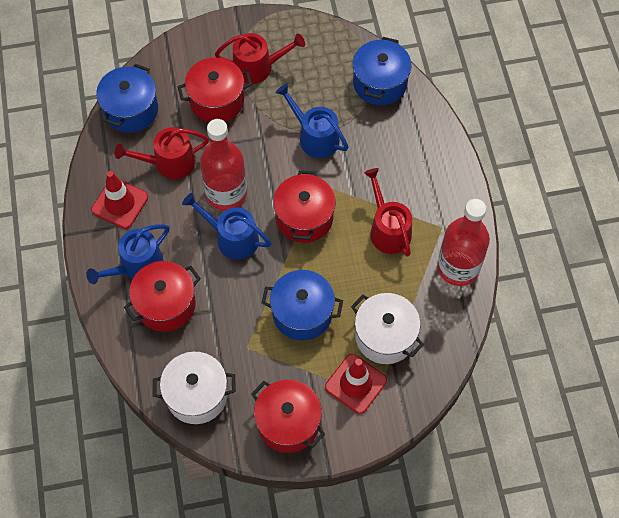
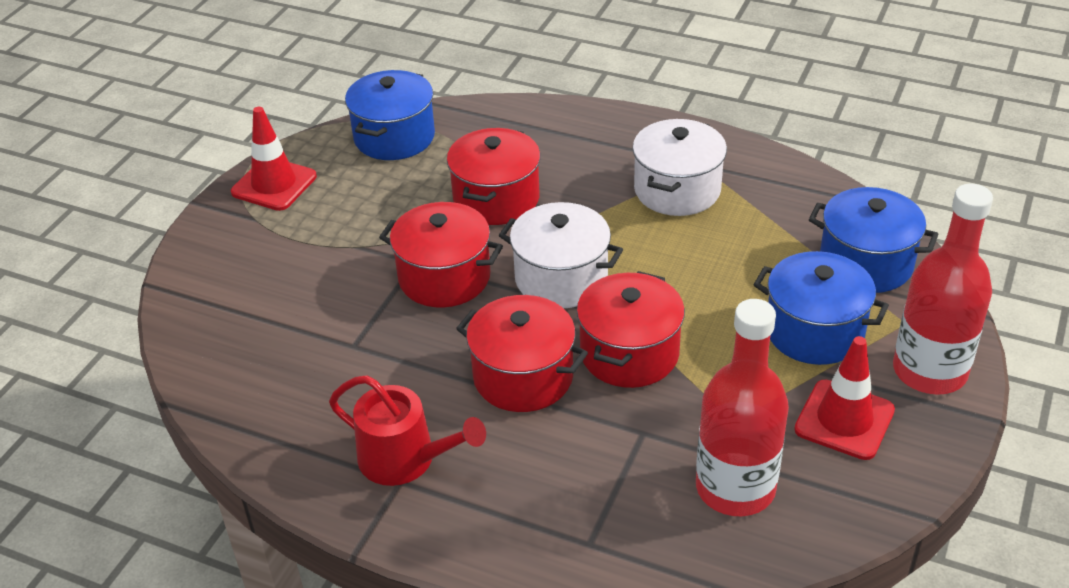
blue watering can: [86,224,169,284] [182,193,271,260] [276,84,349,158] = 3 -> none = 0
red watering can: [115,127,209,179] [215,33,305,84] [364,168,412,257] = 3 -> [329,375,486,486] = 1

